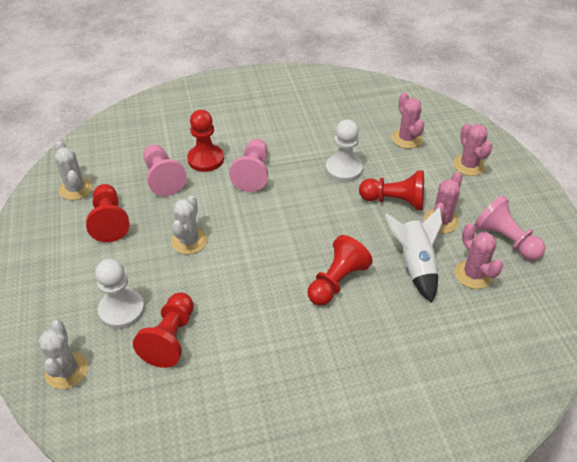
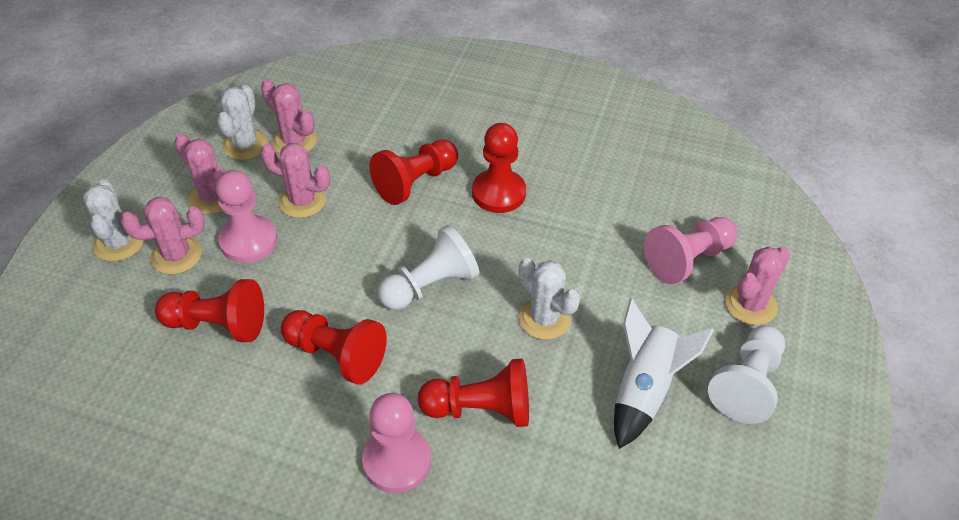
pink cactus: [392,92,424,149] [424,172,462,233] [453,123,492,176] [455,223,503,289] = 4 -> [121,197,205,275] [174,133,226,214] [260,143,330,218] [261,79,317,153] [725,246,790,325] = 5

